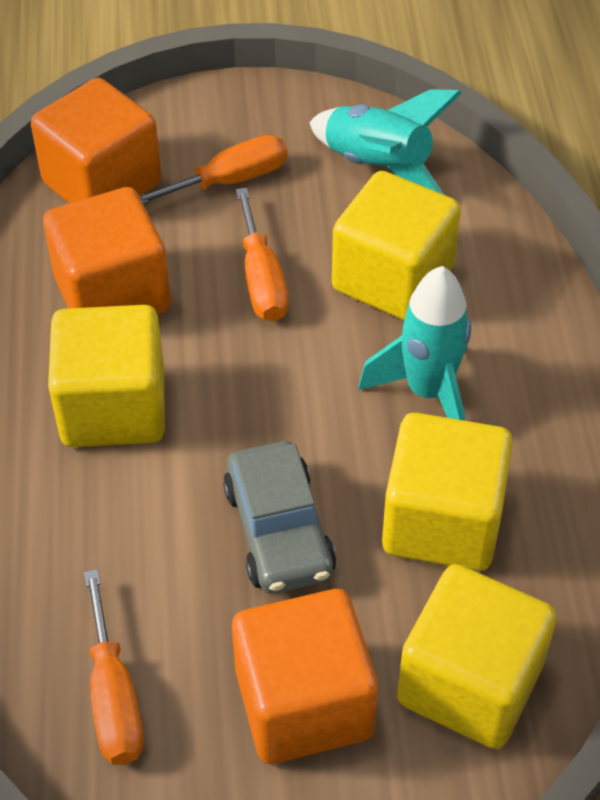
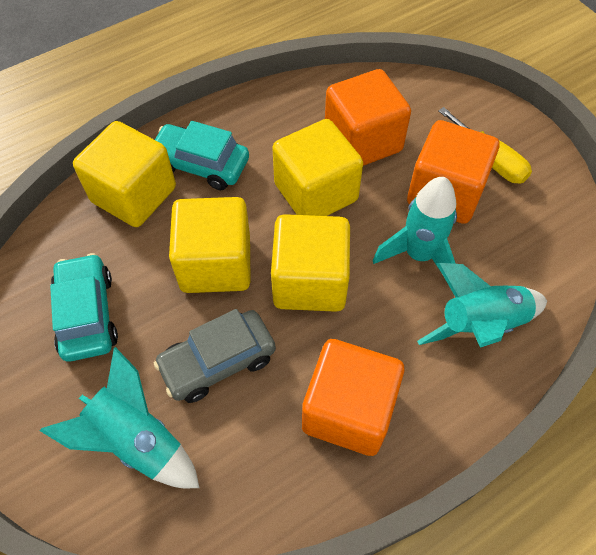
orange screwdriver: [84,569,144,765] [139,135,287,204] [236,187,289,322] = 3 -> none = 0
turquoise car: none = 0 -> [50,253,118,362] [155,121,249,190] = 2
turquoise rocket: [309,89,462,195] [358,266,471,421] = 2 -> [40,347,199,488] [373,177,457,272] [417,263,547,348] = 3
yellow screwdriver: none = 0 -> [438,107,532,184] = 1

